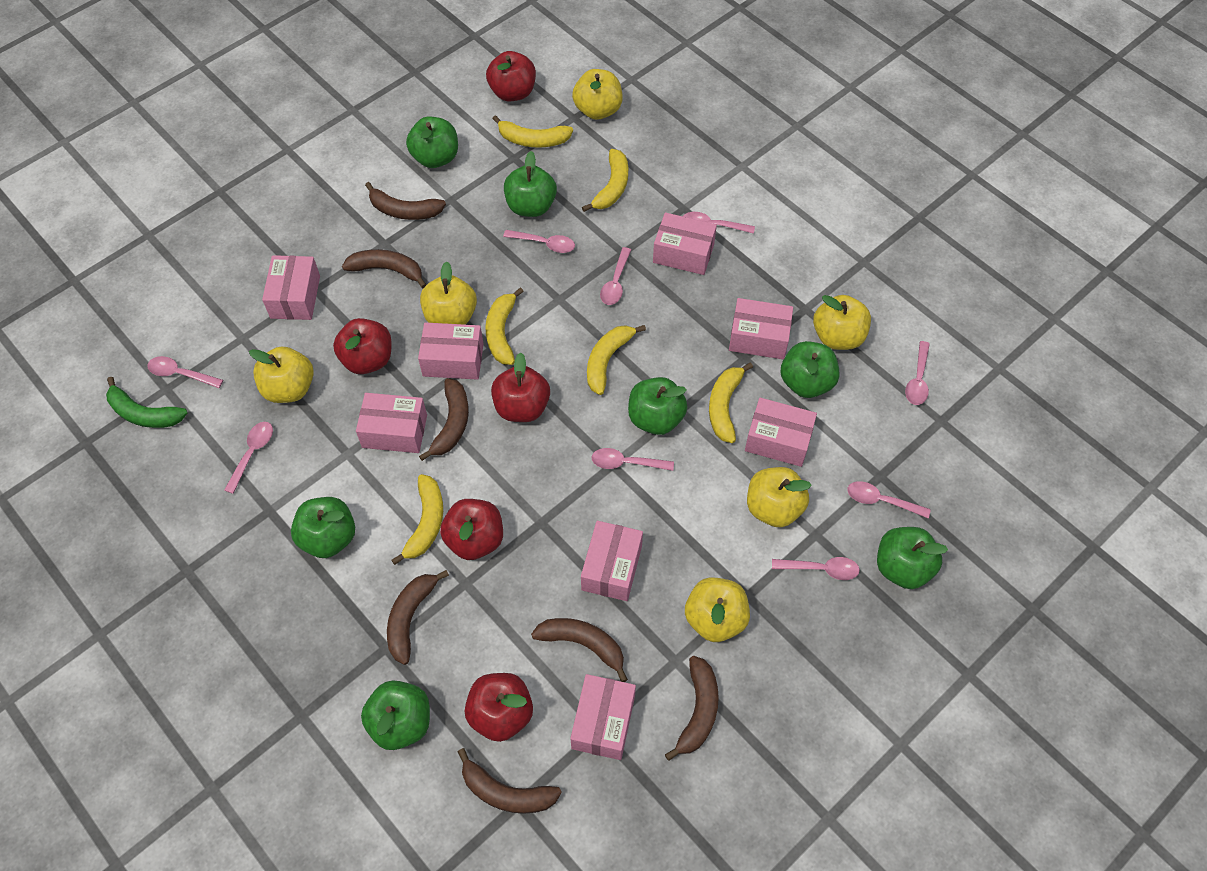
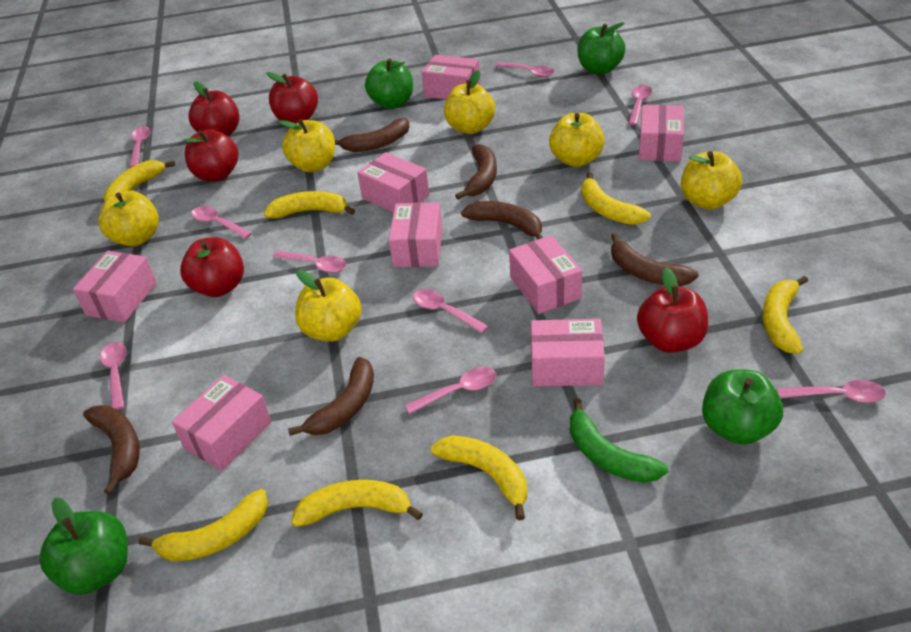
brown banana: [342,249,426,289] [365,182,446,220] [387,570,449,665] [419,378,469,461] [458,748,562,814] [531,618,628,682] [665,656,719,761] = 7 -> [83,405,140,495] [288,357,374,436] [335,118,410,152] [455,144,497,200] [461,201,543,240] [611,233,699,286] = 6
green apple: [291,497,355,558] [361,681,430,750] [406,117,458,168] [504,151,557,217] [628,377,688,435] [781,341,839,398] [877,527,948,589] = 7 -> [39,498,128,595] [365,59,413,109] [578,22,626,74] [702,369,783,445] = 4
yellow banana: [391,474,443,565] [485,287,524,365] [492,115,573,148] [582,149,628,212] [587,325,646,395] [709,362,753,443] = 6 -> [103,160,175,201] [139,489,268,561] [264,191,355,218] [291,480,423,527] [431,435,527,520] [581,172,650,225] [762,276,808,354] = 7

